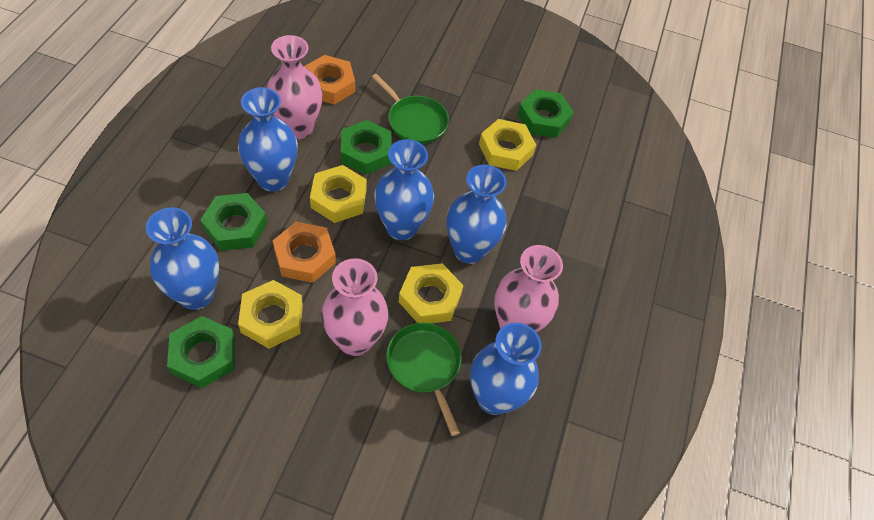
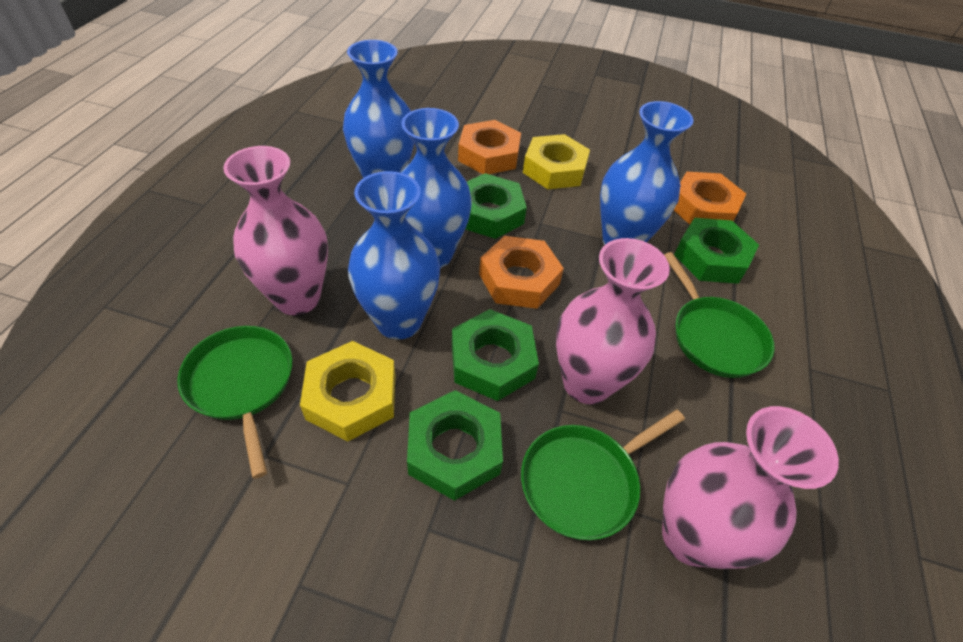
blue vase: [146,207,219,310] [238,87,298,192] [374,139,434,240] [447,165,507,264] [470,323,542,415] = 5 -> [343,40,414,178] [348,171,440,340] [401,108,472,268] [600,101,694,245] = 4
green pan: [372,74,449,144] [386,323,462,436] = 2 -> [177,326,293,479] [521,410,685,540] [664,252,775,378] = 3
orange nut: [273,222,336,283] [304,55,355,105] = 2 -> [458,120,521,174] [479,236,564,309] [674,172,746,224] = 3
yellow nut: [238,280,303,349] [310,165,367,223] [399,263,464,323] [479,119,536,171] = 4 -> [300,341,396,442] [523,134,590,189] = 2

